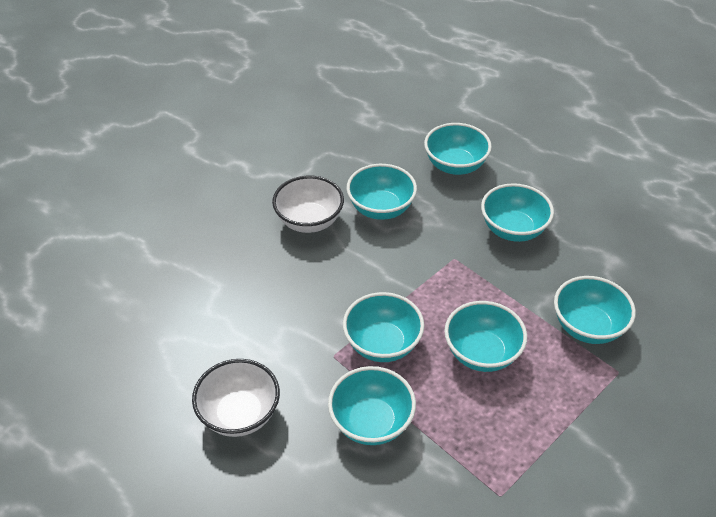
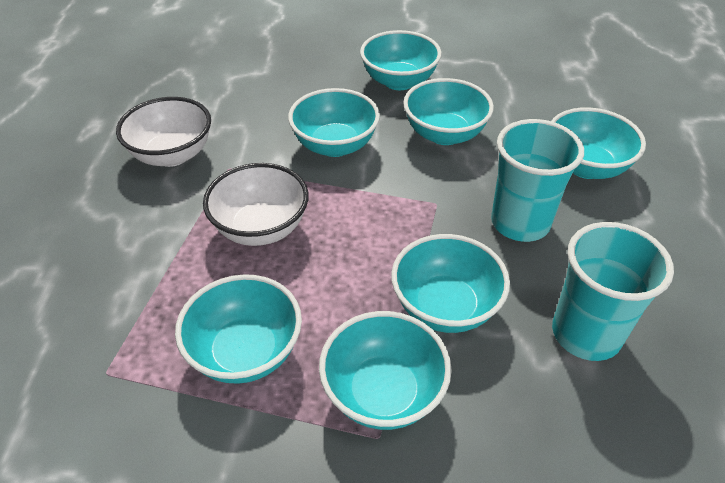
turquoise cup: none = 0 -> [491,119,584,242] [552,222,674,361] = 2

